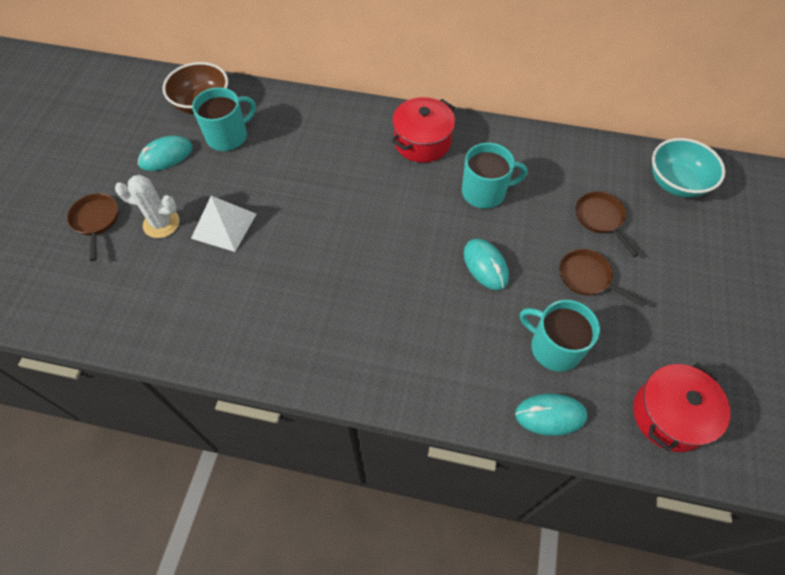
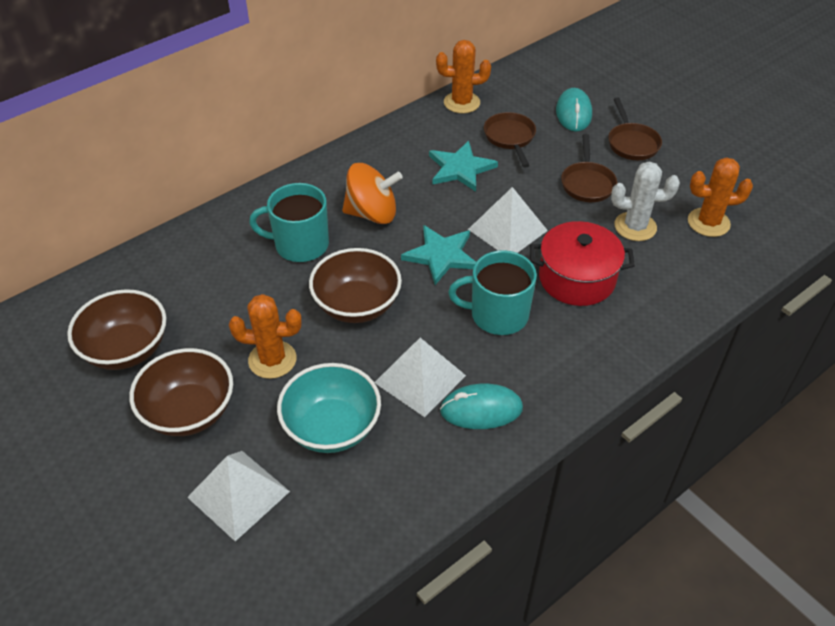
brown bowl: [163,62,228,114] = 1 -> [67,289,167,370] [129,348,233,436] [309,248,402,323] = 3
orange cactus: none = 0 -> [229,294,302,379] [436,40,491,114] [688,157,753,237] = 3
orange spinning top: none = 0 -> [342,163,403,224] = 1
red pot: [391,97,455,163] [633,363,731,452] = 2 -> [530,221,635,306] = 1
turquoise mouse: [138,136,193,171] [464,239,509,290] [515,393,587,436] = 3 -> [440,384,523,429] [556,88,592,132] = 2
turquoise mug: [192,87,256,151] [462,143,527,209] [520,300,600,372] = 3 -> [249,183,329,262] [448,250,537,335] = 2
turquoise star: none = 0 -> [401,225,476,285] [429,141,498,192] = 2
white pyramid: [191,196,256,252] = 1 -> [187,451,290,541] [374,338,466,417] [468,187,548,253] = 3

